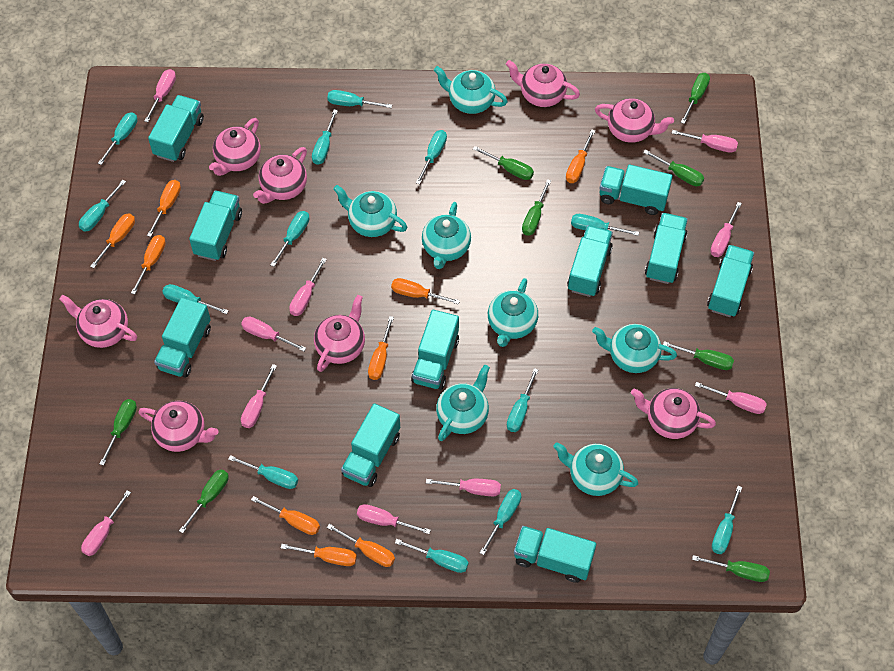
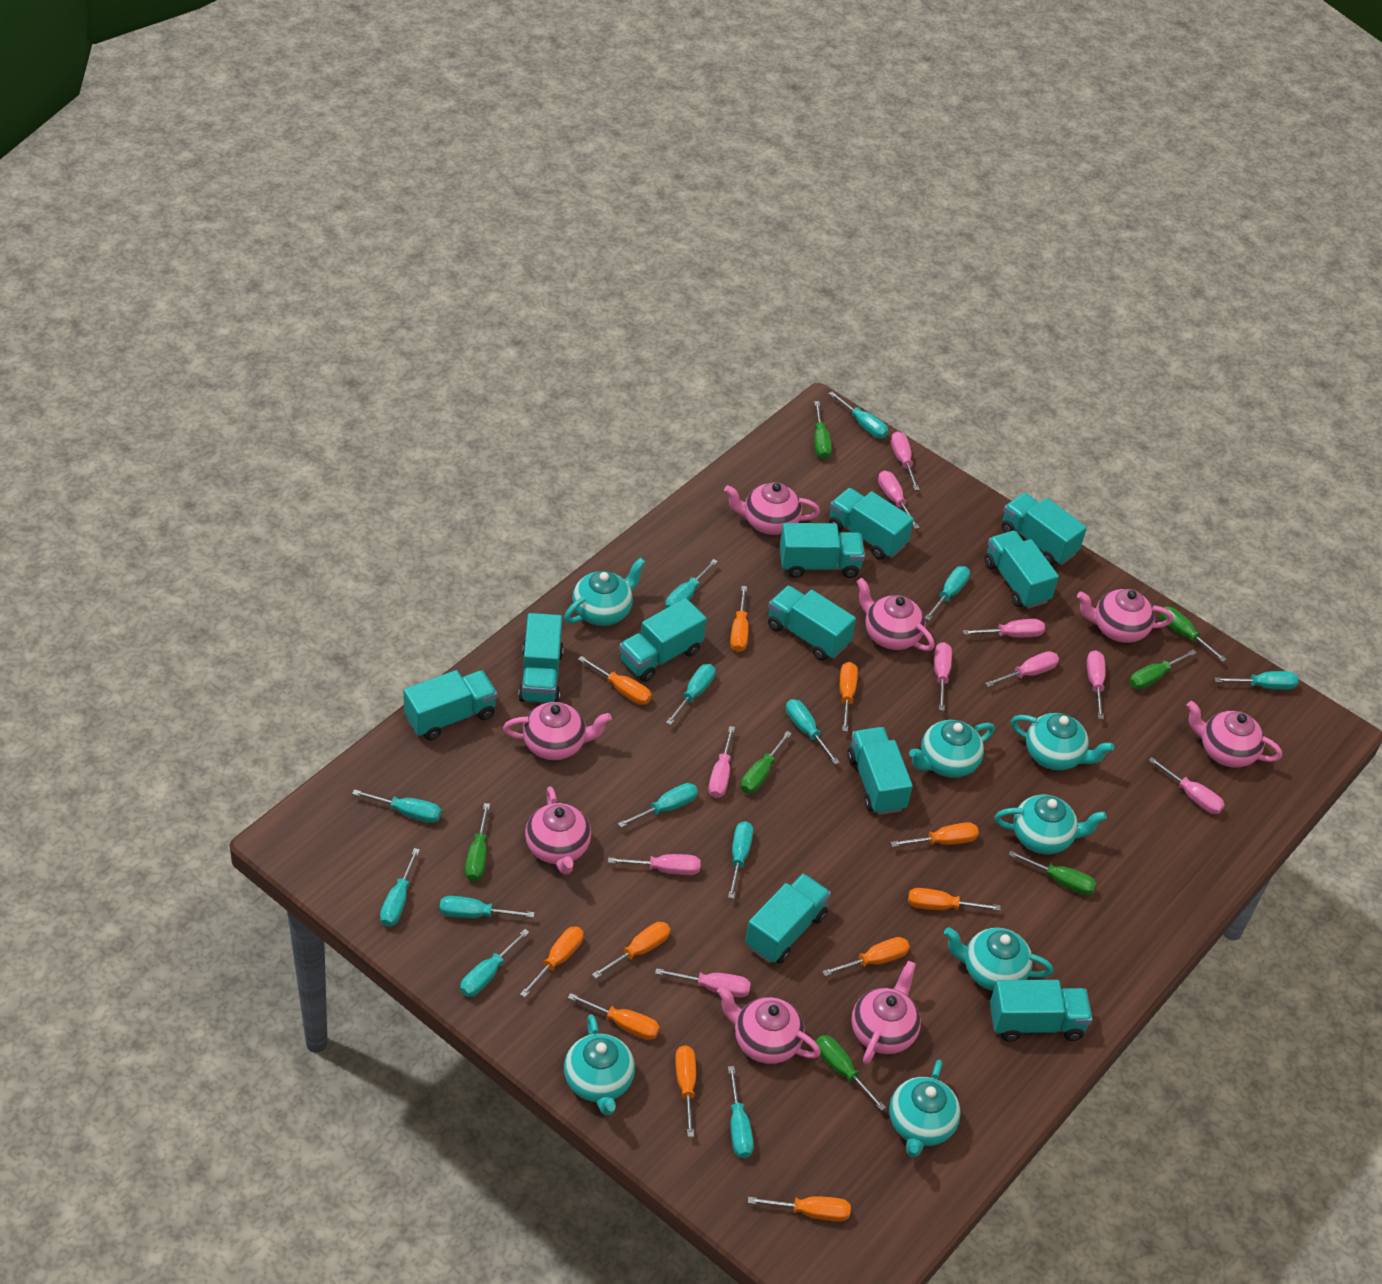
green screwdriver: [99,399,137,466] [179,469,229,533] [473,146,534,180] [522,179,551,236] [643,150,704,186] [663,341,734,370] [681,73,710,124] [692,555,770,582] = 8 -> [465,803,490,881] [741,731,792,794] [814,401,832,459] [815,1035,886,1111] [1008,851,1097,895] [1129,650,1196,690] [1159,606,1227,662] = 7
orange screwdriver: [90,213,135,268] [131,235,166,294] [147,180,181,237] [251,496,320,535] [281,544,357,566] [327,524,395,567] [368,316,394,380] [391,278,460,304] [566,129,595,183] = 9 -> [520,926,584,998] [568,993,660,1040] [578,656,652,705] [592,922,670,979] [675,1045,696,1137] [730,586,749,652] [748,1196,851,1222] [822,937,910,976] [840,662,858,732] [891,822,979,847] [908,888,1001,911] = 11
turquoise truck: [148,95,204,162] [154,298,211,378] [189,190,242,261] [341,403,400,487] [411,310,459,390] [514,526,596,583] [567,225,613,297] [599,164,673,215] [645,213,688,284] [707,245,754,317] = 10 -> [404,670,497,740] [518,613,564,703] [619,598,707,682] [745,873,831,964] [768,585,856,661] [779,523,865,578] [829,488,914,560] [847,727,913,815] [984,531,1059,609] [990,980,1093,1042] [1002,493,1087,566] = 11

